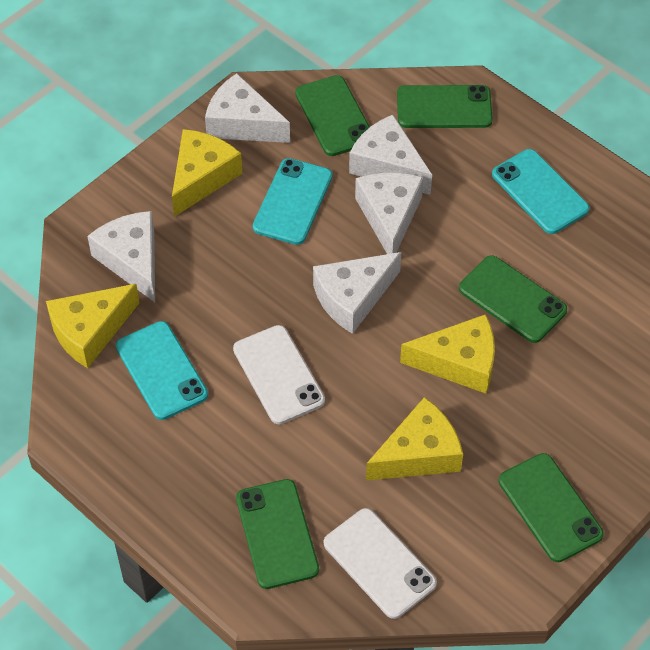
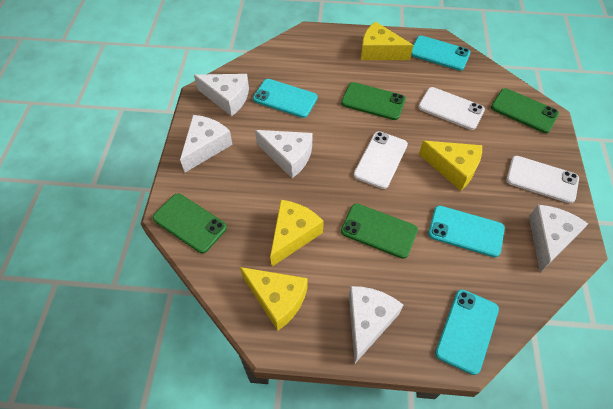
green phone: [236,479,319,589] [295,75,370,156] [397,85,493,128] [459,255,567,343] [499,453,604,562] = 5 -> [153,193,227,253] [341,82,406,120] [341,204,418,259] [491,88,559,133] = 4
turquoise phone: [116,321,208,420] [253,158,332,245] [492,149,589,234] = 3 -> [253,79,318,118] [411,36,470,71] [428,206,505,257] [435,289,499,375] = 4
white phone: [233,325,325,424] [324,508,437,619] = 2 -> [354,131,408,189] [418,87,485,130] [506,156,579,204] = 3

